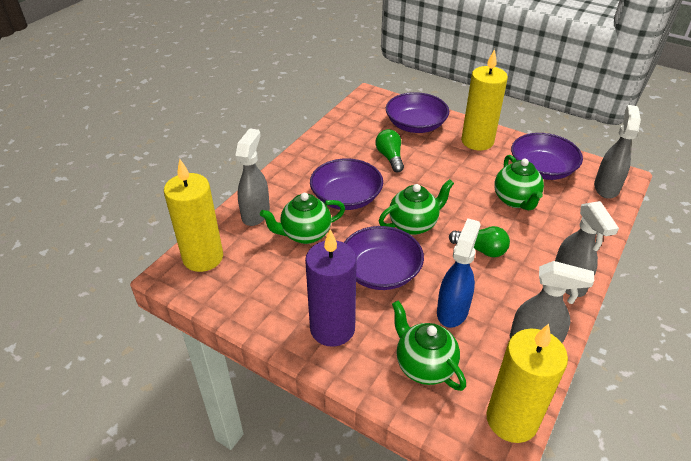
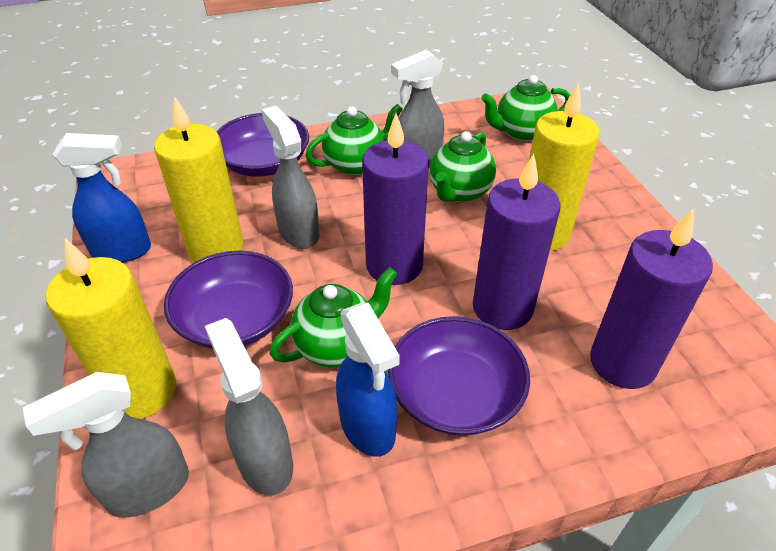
blue spray bottle: [437,218,481,328] = 1 -> [53,133,151,262] [336,303,400,457] = 2
green light bulb: [375,129,404,172] [449,226,510,257] = 2 -> none = 0
purple bowl: [310,158,383,210] [344,226,424,290] [386,92,449,133] [511,133,583,180] = 4 -> [164,251,293,349] [216,113,309,177] [388,316,530,436] = 3
purple candle: [305,229,357,347] = 1 -> [362,114,429,285] [473,154,561,330] [590,208,713,389] = 3

